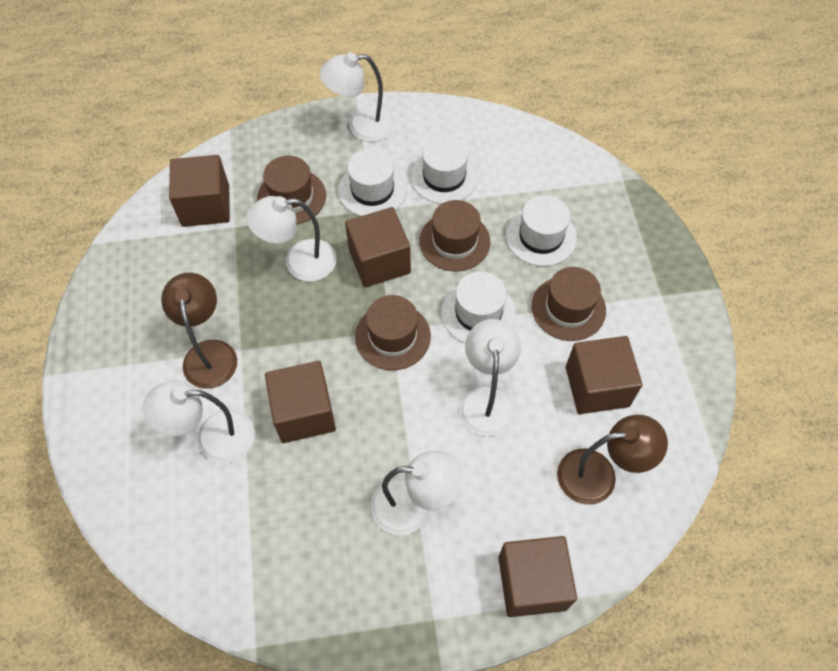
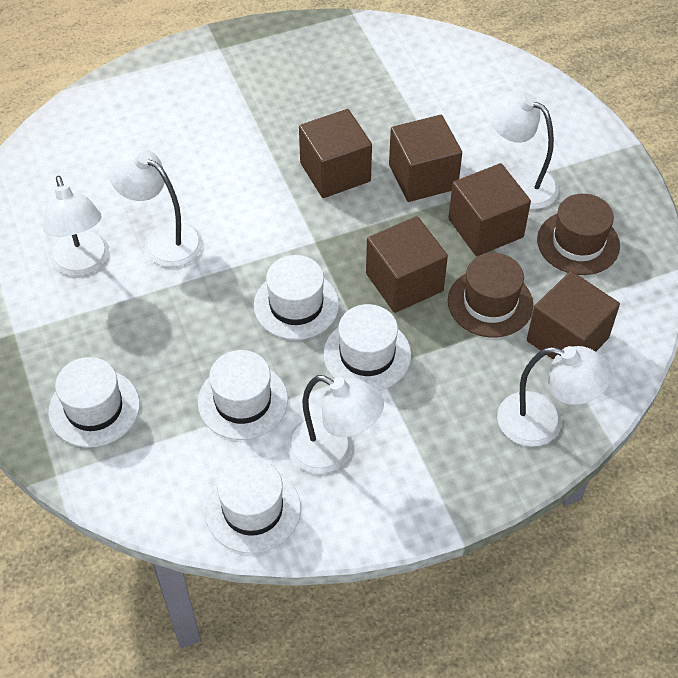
brown hat: [257,156,326,224] [355,295,431,370] [420,200,491,271] [532,267,606,341] = 4 -> [448,253,533,338] [537,194,620,275] = 2
brown lamp: [161,273,237,389] [557,415,668,505] = 2 -> none = 0
white hat: [338,148,407,216] [410,135,478,204] [441,271,516,343] [506,195,577,266] = 4 -> [48,357,140,448] [198,350,288,440] [205,458,301,554] [254,255,339,340] [323,304,411,391] = 5

